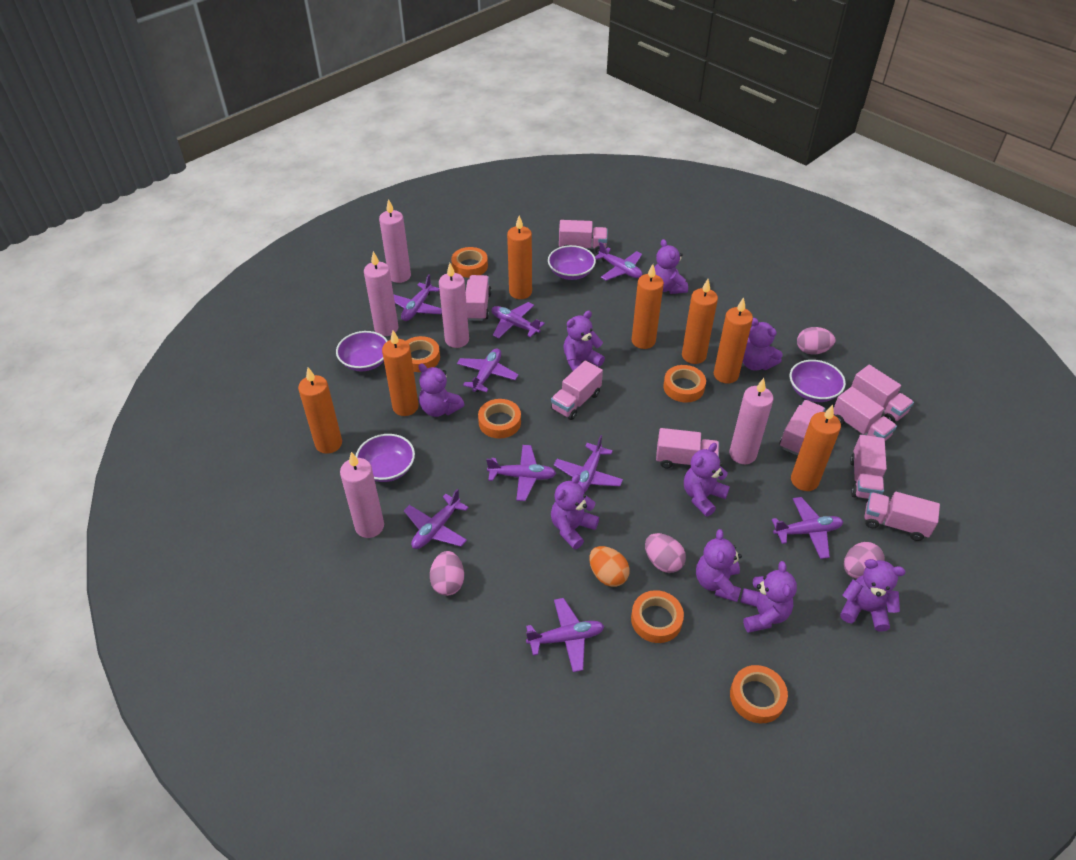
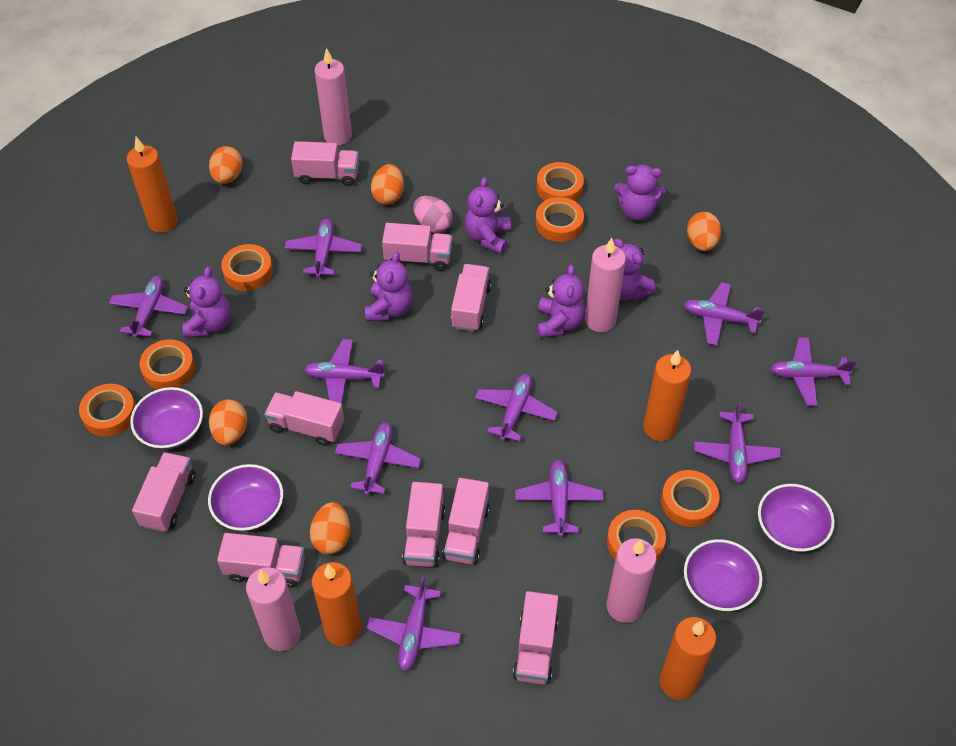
orange candle: [298,368,342,454] [382,330,419,416] [507,215,532,299] [632,264,664,349] [682,279,718,364] [714,297,753,383] [791,405,841,491] = 7 -> [127,137,178,233] [312,562,361,646] [643,350,691,441] [659,617,716,700] = 4
orange egg: [589,546,630,587] = 1 -> [209,146,243,184] [209,399,247,445] [310,502,350,555] [371,164,404,205] [687,212,721,251] = 5
orange tape: [406,336,440,372] [451,247,488,278] [478,399,521,439] [631,590,684,643] [663,365,706,402] [730,665,788,723] = 6 -> [79,384,136,437] [140,339,195,390] [221,244,273,291] [536,162,584,201] [536,197,584,242] [607,510,666,562] [661,470,720,527] = 7
pink candle: [340,452,384,538] [364,251,398,336] [379,199,411,283] [439,263,469,348] [729,378,774,464] = 5 -> [246,567,301,651] [314,48,352,146] [585,238,626,332] [607,538,657,623] = 4
pink egg: [430,551,464,596] [645,533,686,573] [797,327,835,354] [844,542,885,579] = 4 -> [413,196,453,233] = 1
purple plane: [394,275,442,321] [404,489,469,549] [457,348,518,392] [486,445,556,501] [492,302,545,338] [526,598,604,672] [554,435,623,493] [595,242,642,281] [772,497,843,559] = 9 -> [109,276,188,338] [285,219,362,278] [304,339,385,404] [335,422,421,495] [366,576,461,671] [475,374,558,442] [515,460,604,537] [683,282,765,346] [694,401,781,483] [770,337,856,406] = 10
purple teddy bear: [419,364,465,417] [551,474,599,549] [563,311,605,371] [654,239,688,294] [684,443,730,516] [696,529,742,602] [741,561,797,633] [743,318,783,371] [840,559,905,632] = 9 -> [182,267,231,338] [365,252,413,321] [465,177,511,254] [537,265,585,338] [613,238,656,300] [614,165,666,221] = 6

